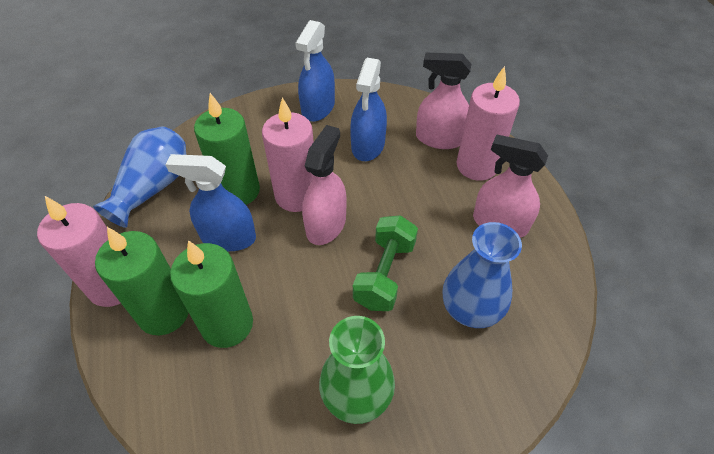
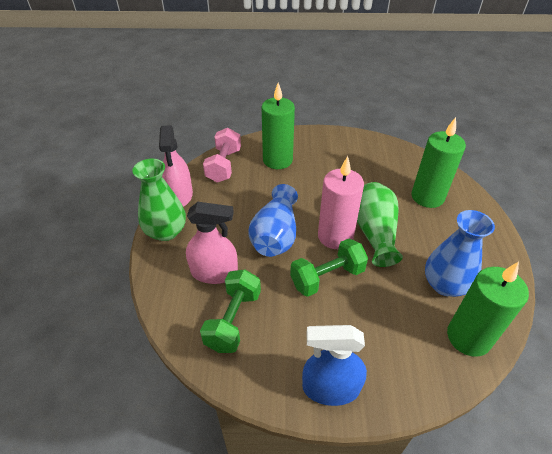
blue spray bottle: [165,154,256,251] [295,20,335,122] [350,58,387,161] = 3 -> [302,325,367,406] = 1
green dumbbell: [353,215,418,311] = 1 -> [200,269,261,353] [290,239,368,297] = 2
green vase: [319,316,395,424] = 1 -> [132,159,186,241] [357,182,403,267] = 2
pink candle: [37,196,121,307] [262,97,314,212] [456,66,520,181] = 3 -> [318,156,364,249] = 1
pink dumbbell: none = 0 -> [203,128,241,183] = 1
pink spray bottle: [302,125,346,245] [416,53,471,149] [473,134,548,238] = 3 -> [159,125,193,207] [186,202,238,284] = 2

